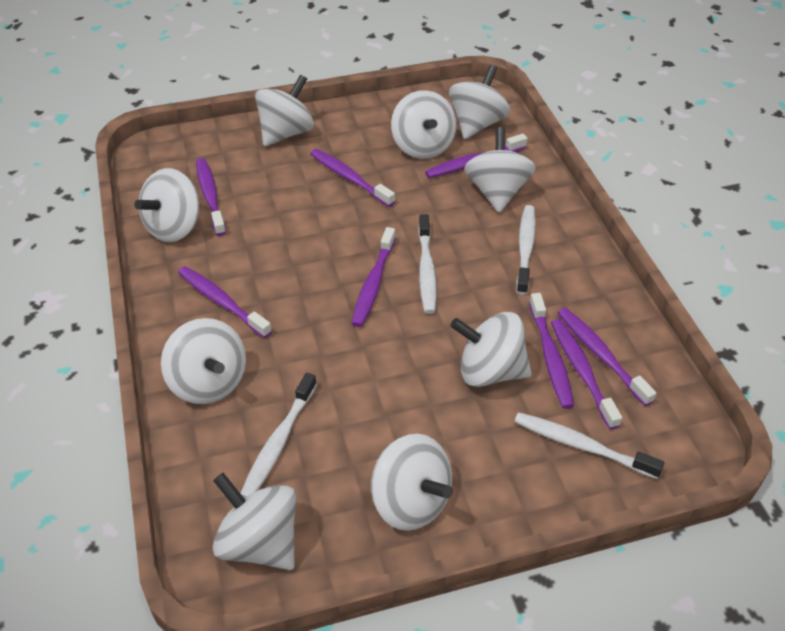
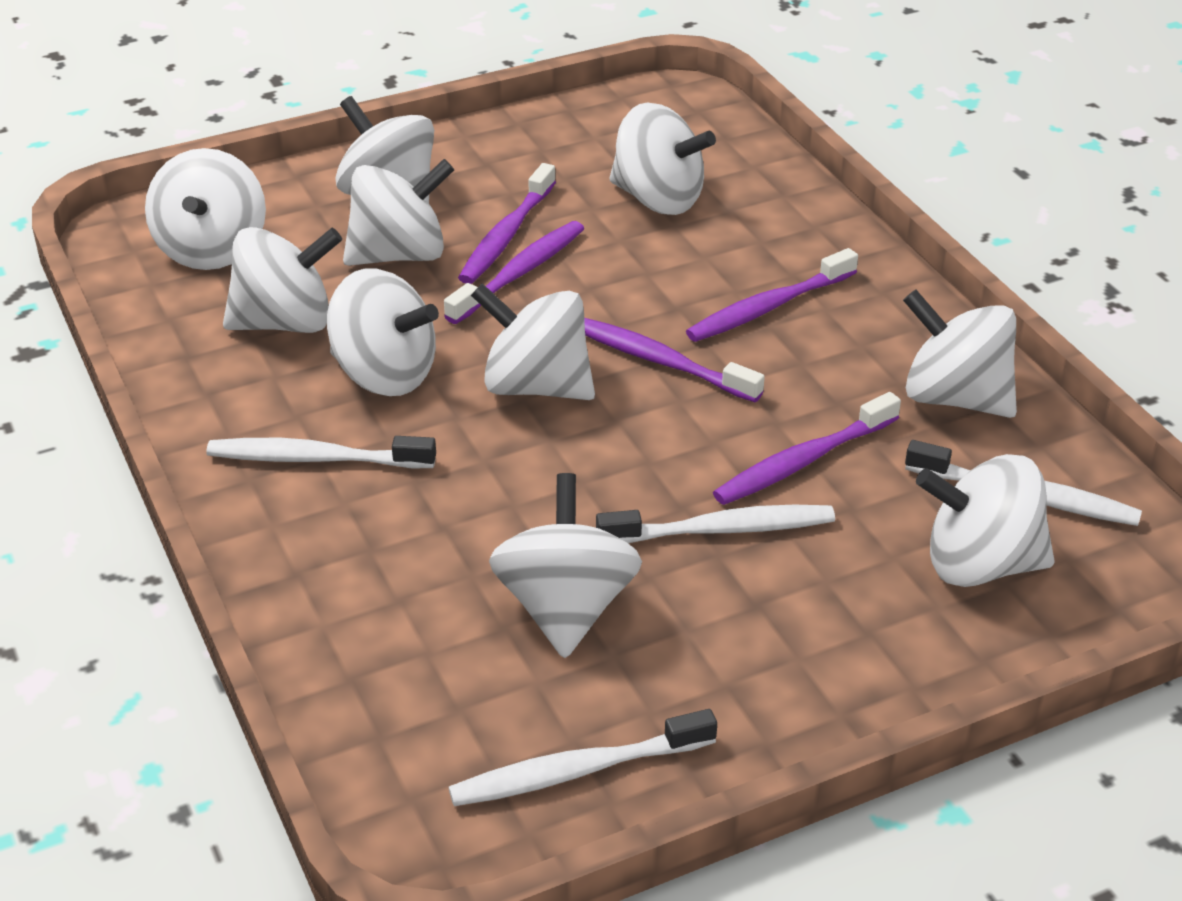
purple toothbrush: [178,266,272,338] [196,158,226,236] [310,149,395,207] [351,227,396,327] [425,134,527,178] [529,293,574,409] [551,319,622,429] [558,308,657,406] = 8 -> [444,221,584,324] [458,163,556,284] [584,318,765,402] [686,248,858,342] [713,392,901,505] = 5
white spinning top: [134,168,199,243] [161,318,246,404] [213,473,296,570] [255,74,314,146] [371,434,453,531] [391,90,456,159] [449,65,510,139] [450,312,532,387] [464,127,536,213] = 9 -> [145,148,266,270] [223,227,342,333] [327,268,439,396] [335,96,434,203] [343,159,454,266] [471,283,595,400] [489,473,642,658] [609,102,716,215] [903,289,1017,418] [916,454,1055,587] = 10

